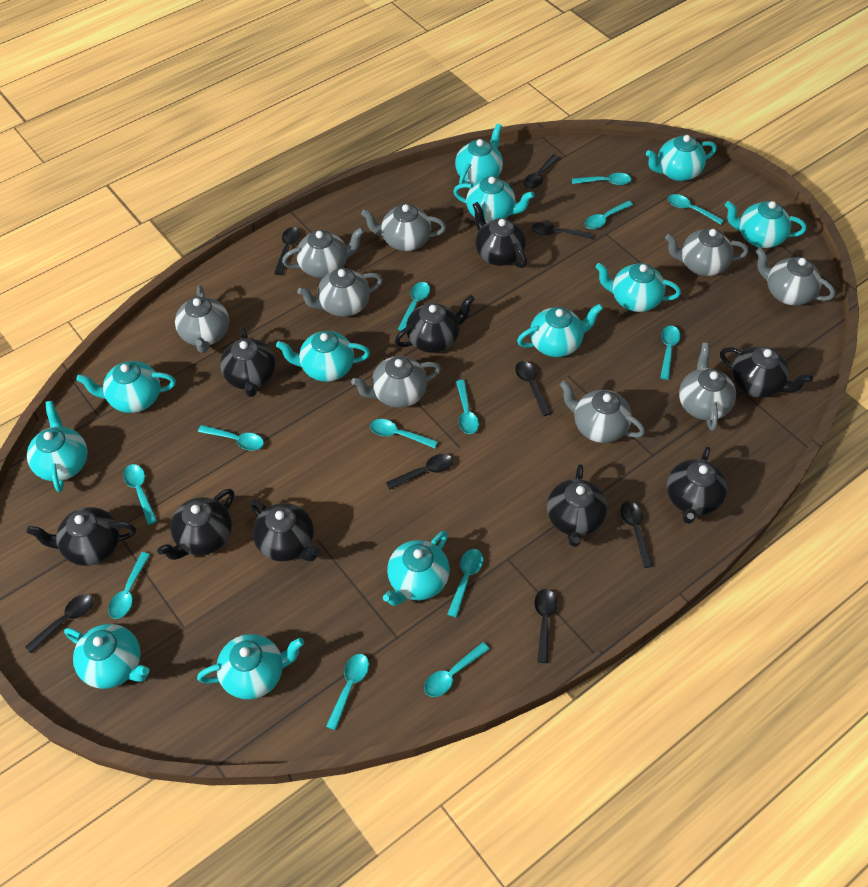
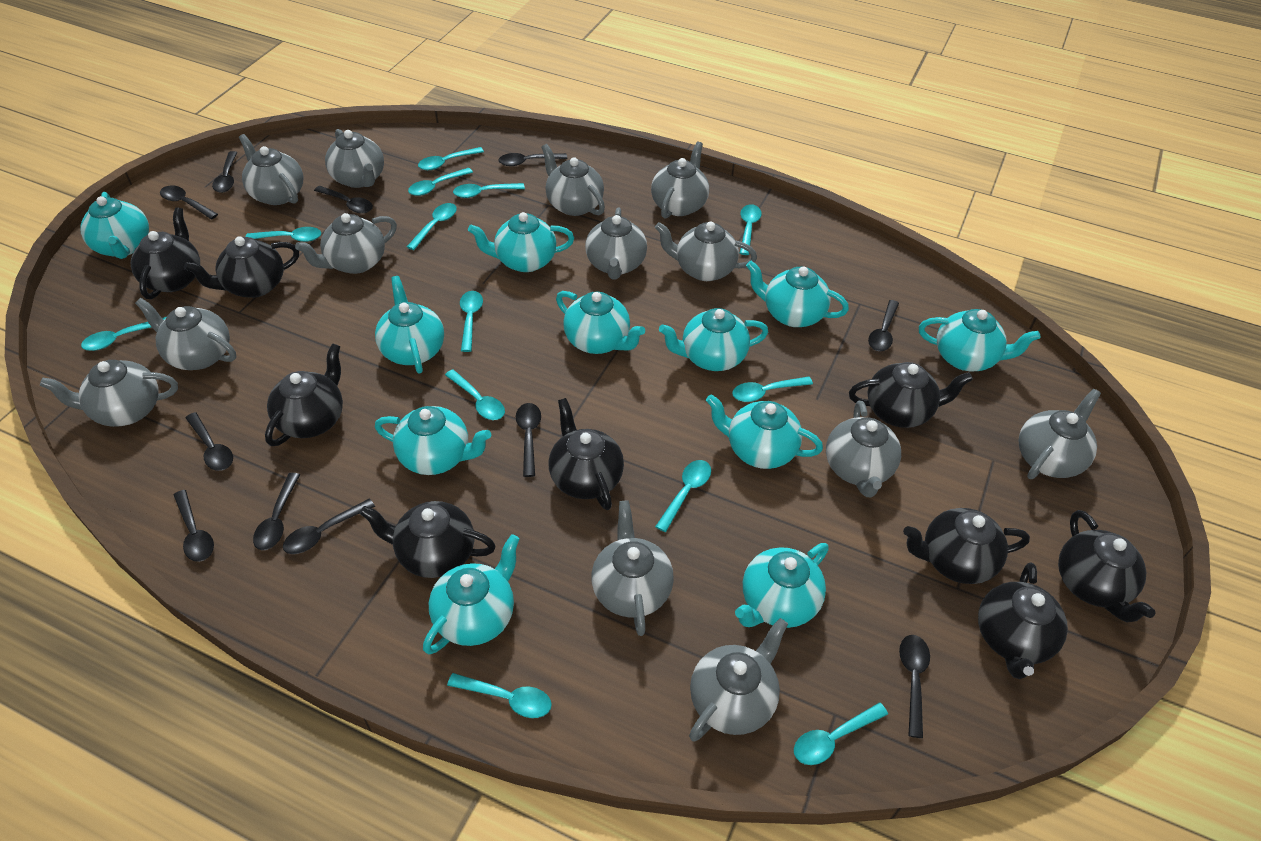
black spoon: [25,594,93,653] [274,227,300,275] [386,454,453,490] [515,361,551,416] [524,154,560,189] [532,222,593,239] [534,589,557,663] [620,501,653,568] = 8 -> [160,185,218,219] [174,490,214,562] [186,412,233,471] [212,151,238,193] [253,473,300,550] [283,499,375,554] [314,186,373,213] [498,153,567,166] [516,403,541,477] [868,300,899,351] [899,635,930,738] = 11
grey teapot: [175,285,229,353] [282,227,364,278] [297,268,383,317] [351,356,441,408] [361,204,446,251] [560,380,645,443] [665,228,749,276] [679,343,736,431] [756,248,835,305] = 9 -> [40,360,178,427] [135,298,236,370] [239,134,303,205] [295,213,397,274] [325,129,384,188] [541,144,605,216] [585,208,647,280] [591,500,674,636] [651,142,709,219] [655,221,757,281] [689,618,788,742] [826,401,901,497] [1019,389,1101,479] = 13
turquoise teapot: [27,401,88,492] [64,624,149,689] [76,361,176,413] [197,634,304,700] [276,331,370,382] [383,531,450,606] [453,176,535,223] [455,123,503,185] [517,304,603,357] [595,263,681,312] [646,135,717,181] [725,201,806,248] = 12 -> [80,192,149,259] [375,276,444,374] [375,406,491,475] [423,534,520,654] [468,212,574,272] [556,291,645,354] [659,308,768,371] [706,394,823,469] [735,543,829,628] [746,261,849,327] [919,309,1040,371] = 11

